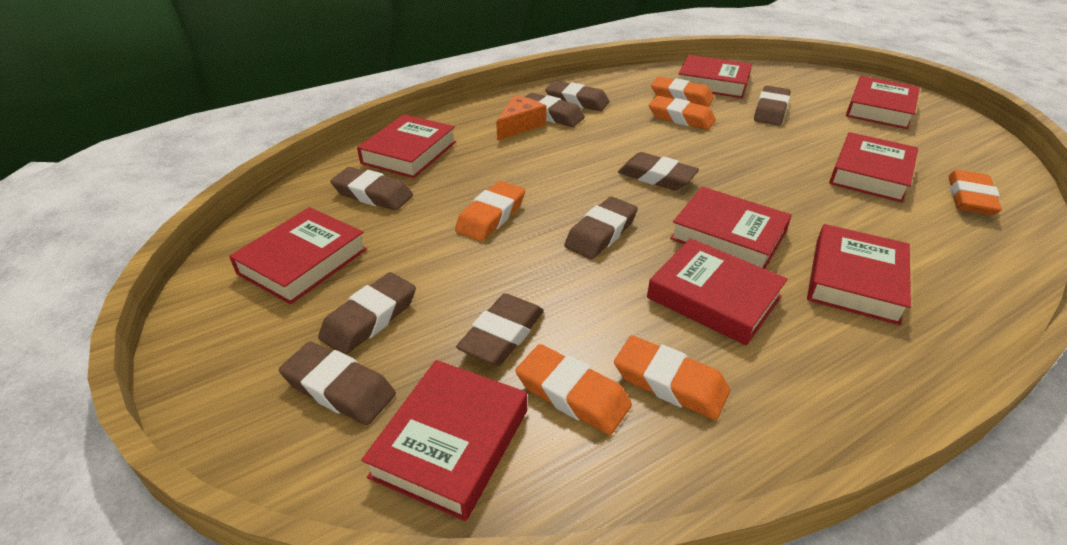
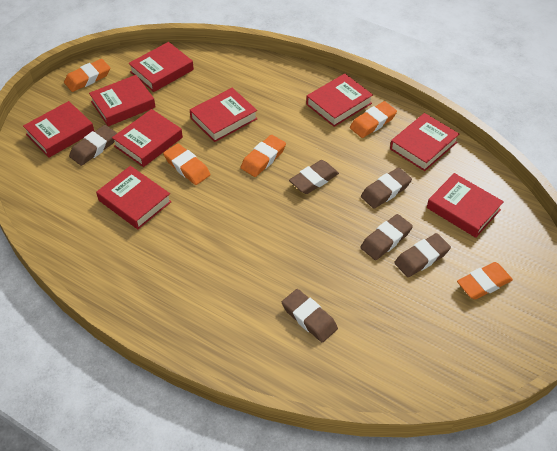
brown eraser: [279,342,396,425] [318,272,416,355] [330,167,413,211] [456,293,544,366] [525,93,585,127] [545,81,610,111] [564,197,638,259] [618,152,699,190] [754,86,790,126] = 9 -> [69,125,117,166] [282,289,338,342] [289,160,339,194] [360,214,413,260] [361,167,412,209] [394,233,451,277] = 6
orange cheese: [496,95,547,141] = 1 -> none = 0
orange eraser: [455,181,525,241] [515,344,632,435] [614,335,730,420] [649,96,716,130] [651,77,714,107] [948,170,1002,215] = 6 -> [64,59,110,92] [163,143,210,185] [241,135,286,177] [350,101,397,138] [457,262,513,300] = 5

